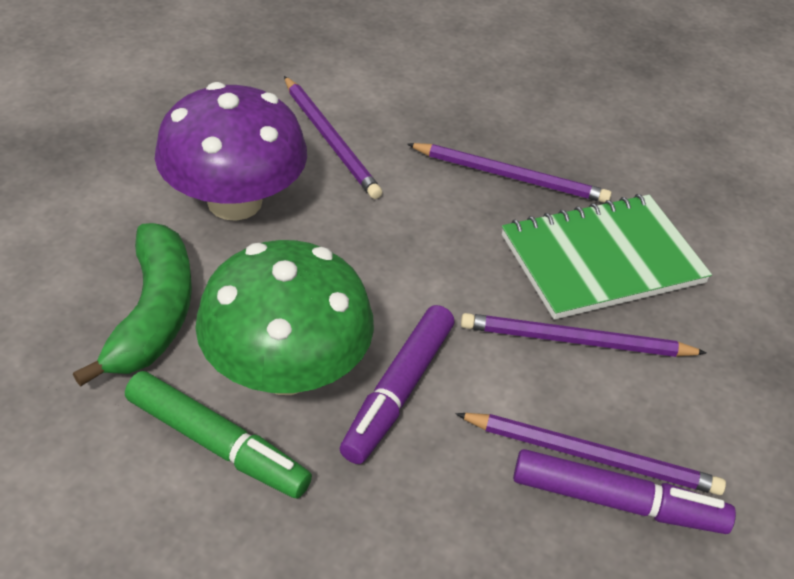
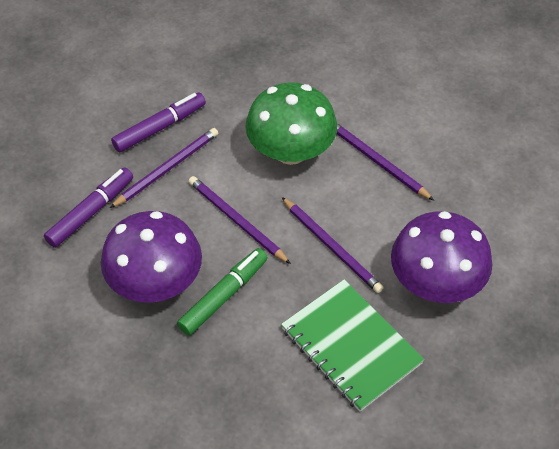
green banana: [73,223,192,387] = 1 -> none = 0
purple mushroom: [155,82,307,221] = 1 -> [101,211,202,303] [391,211,493,303] = 2

